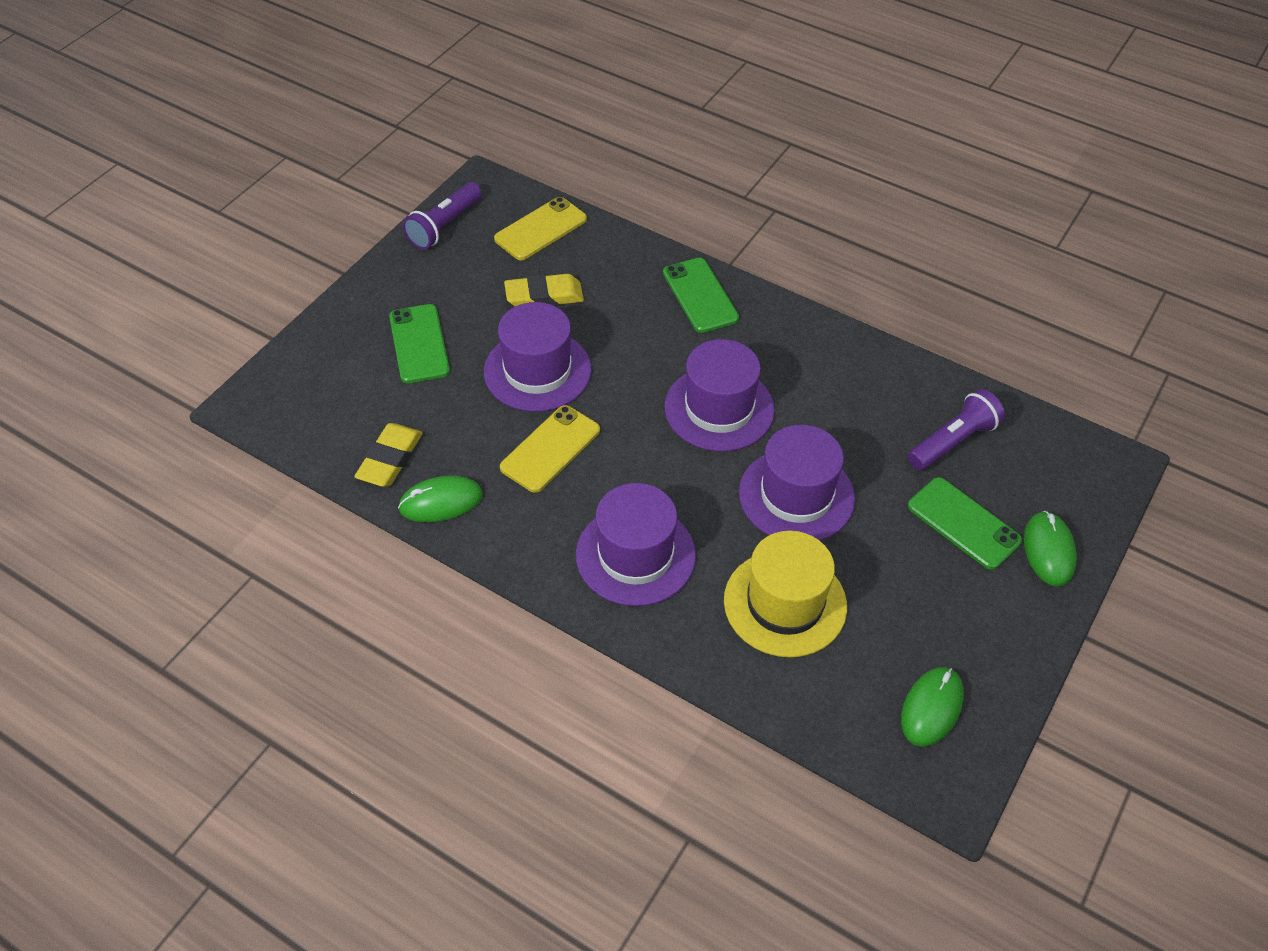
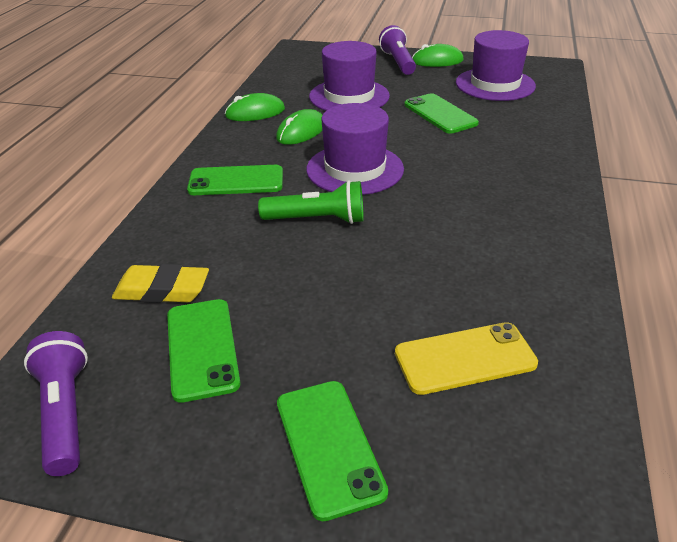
green flashlight: none = 0 -> [258,180,363,224] = 1
green phone: [389,304,450,383] [663,258,739,333] [908,477,1022,570] = 3 -> [167,299,240,403] [187,165,283,195] [277,381,388,521] [405,93,479,134] = 4
purple hat: [484,302,592,412] [576,483,696,606] [664,339,775,451] [739,425,855,541] = 4 -> [306,103,404,195] [309,41,390,111] [456,30,536,101] = 3
yellow eraser: [354,423,423,487] [504,274,584,306] = 2 -> [112,264,209,303] = 1
yellow hat: [724,531,847,658] = 1 -> none = 0
yellow phone: [494,197,587,260] [500,405,600,493] = 2 -> [395,322,538,395] = 1

